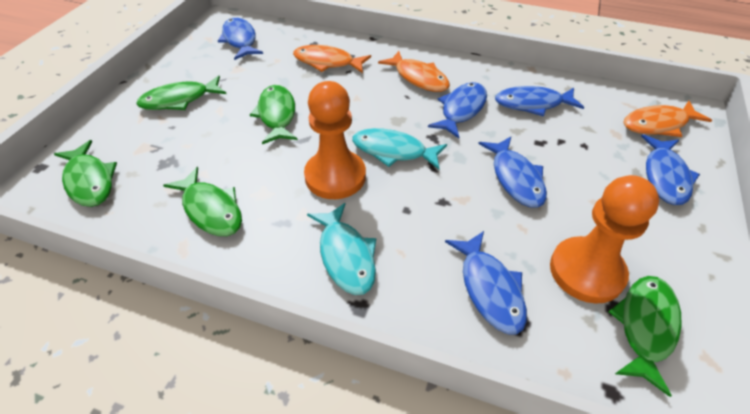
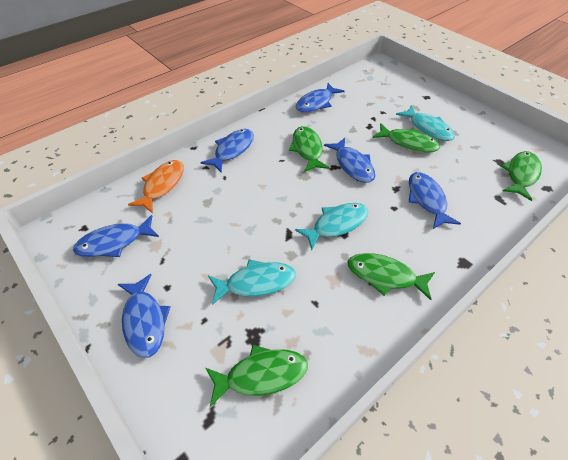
orange fish: [293,45,371,73] [378,51,450,92] [623,101,712,137] = 3 -> [128,160,184,213] = 1
orange pawn: [304,81,366,199] [550,175,659,304] = 2 -> none = 0
turquoise fish: [307,203,376,295] [352,128,447,169] = 2 -> [208,259,296,305] [295,203,368,250] [396,105,455,141] = 3

